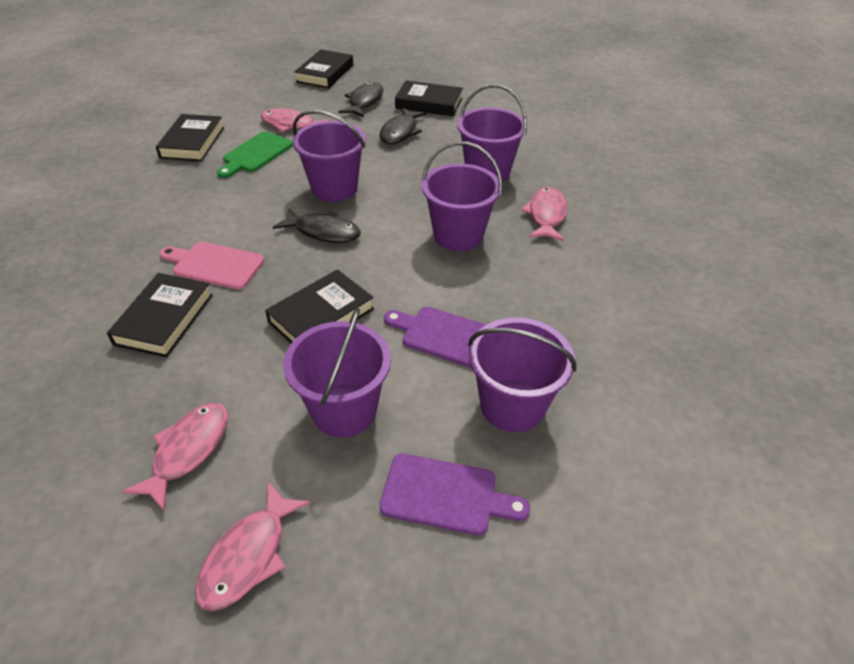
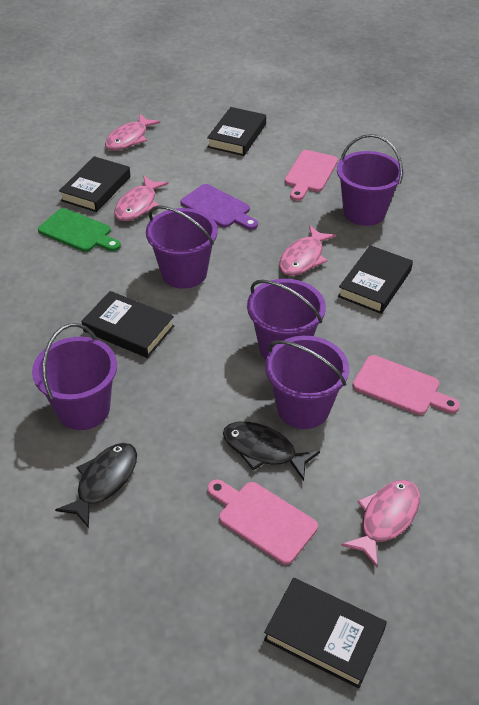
black fish: [273,208,361,243] [338,82,383,117] [379,108,427,144] = 3 -> [55,443,137,528] [223,421,320,481] = 2
pink cutting board: [159,242,264,290] = 1 -> [207,480,318,565] [285,150,338,201] [353,355,460,415] = 3
purple cutting board: [380,453,530,535] [384,307,486,368] = 2 -> [181,184,258,230] = 1

